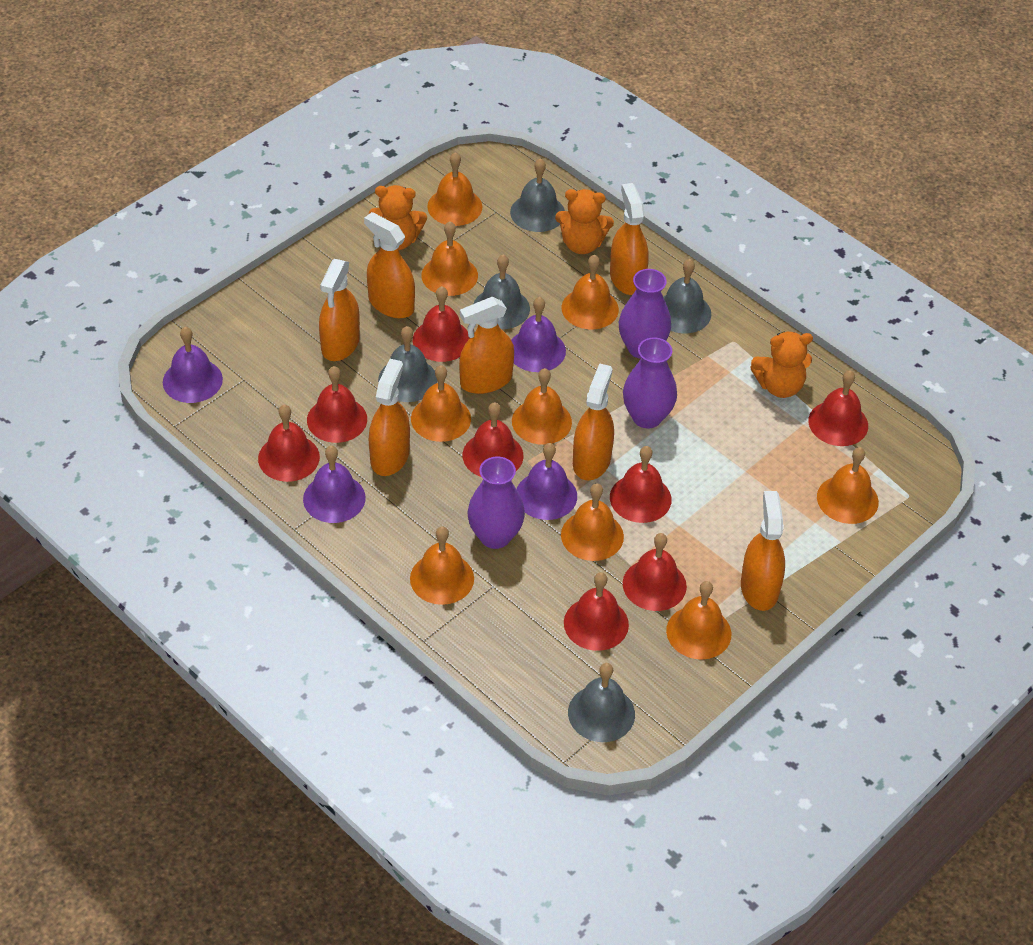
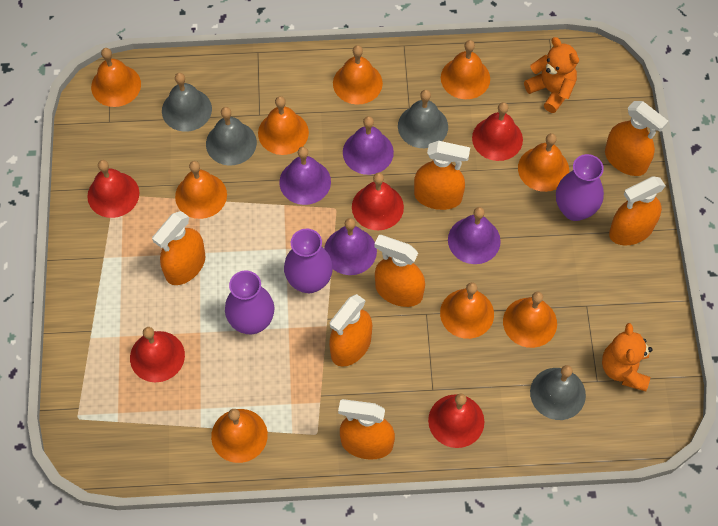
grey bell: [378,326,437,402] [473,255,530,329] [510,158,565,232] [568,663,635,742] [663,259,711,333] = 5 -> [162,73,212,132] [206,107,257,166] [398,90,448,148] [530,365,586,420] = 4
orange teddy bear: [369,185,427,250] [555,189,614,254] [750,332,813,398] = 3 -> [524,37,579,113] [602,323,652,391] = 2
red bell: [258,405,320,482] [307,366,367,443] [413,286,470,362] [463,402,523,477] [564,572,629,651] [610,446,671,523] [623,533,687,611] [808,370,868,446] = 8 -> [87,160,139,218] [130,327,185,382] [352,173,404,230] [428,393,484,448] [472,102,523,161] = 5

